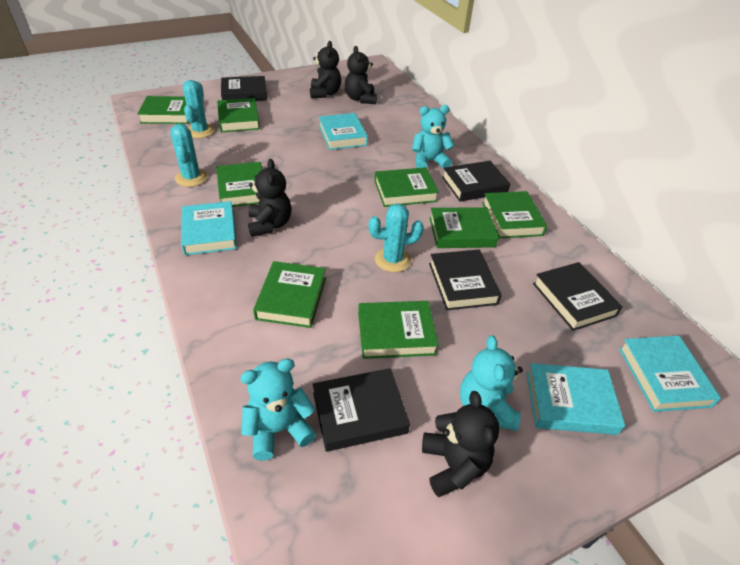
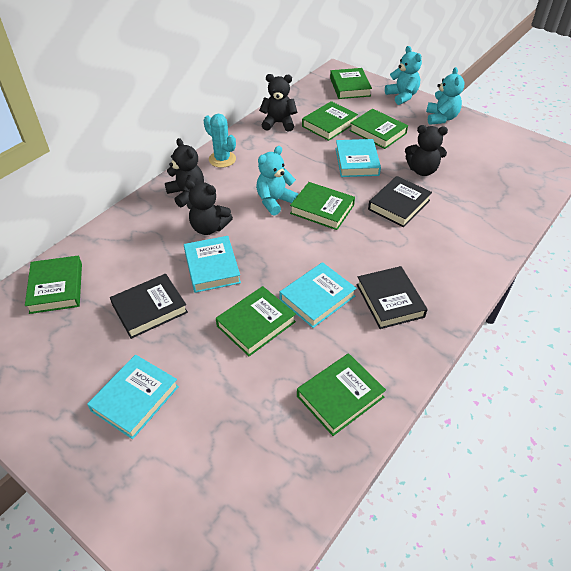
black book: [221,76,267,101] [313,368,410,452] [429,249,502,310] [442,161,510,202] [533,262,623,331] = 5 -> [110,274,188,339] [357,266,428,329] [368,176,432,227] = 3
green book: [137,96,189,124] [216,162,262,207] [217,98,260,132] [253,261,326,328] [358,301,439,359] [374,167,439,207] [429,207,499,248] [482,191,547,238] = 8 -> [25,256,82,314] [216,286,296,356] [290,182,355,230] [297,353,386,436] [302,101,358,141] [330,68,372,99] [349,108,408,149] = 7
turquoise cactus: [170,124,208,187] [183,80,215,138] [369,204,424,272] = 3 -> [204,114,236,168] = 1

